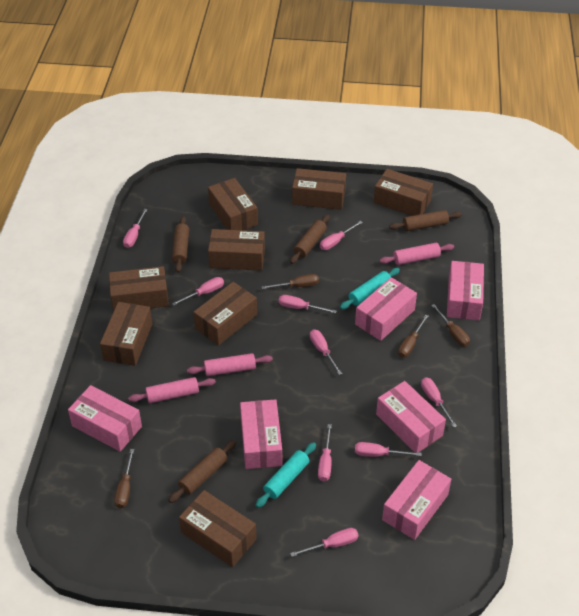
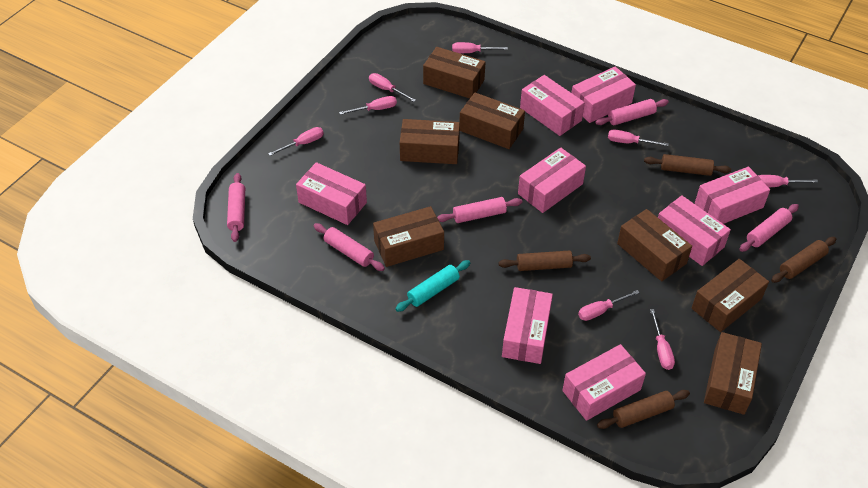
brown box: [100,302,152,366] [109,266,169,312] [179,490,257,567] [193,282,257,345] [208,178,258,230] [208,229,265,271] [292,168,346,210] [374,169,433,216] = 8 -> [373,206,444,267] [400,119,460,164] [423,47,485,98] [459,92,525,149] [617,209,692,281] [691,259,769,332] [704,332,762,415] = 7
brown screwdriver: [114,449,134,508] [261,274,319,289] [398,314,428,358] [431,304,470,346] = 4 -> none = 0
pink box: [68,385,142,452] [240,399,282,469] [355,277,417,341] [376,381,446,453] [382,460,451,540] [447,261,484,320] = 6 -> [296,162,367,225] [502,287,553,364] [518,148,586,213] [520,75,585,136] [562,344,646,421] [572,66,636,123] [658,195,731,266] [695,166,770,224] = 8
pink rolling pin: [128,377,216,403] [187,353,273,376] [379,243,454,265] = 3 -> [227,173,245,242] [313,223,385,271] [437,197,522,223] [595,99,669,125] [739,204,799,252] = 5
pink screwdriver: [123,209,148,248] [172,277,224,306] [279,295,337,313] [290,528,359,557] [310,330,342,375] [318,424,332,482] [320,221,363,250] [355,442,422,457] [421,377,457,428] = 9 -> [268,127,324,156] [339,96,397,115] [369,73,416,102] [452,42,508,53] [578,290,640,321] [608,129,669,146] [650,309,675,370] [758,175,818,187] = 8
turquoise rolling pin: [255,442,316,508] [340,268,400,310] = 2 -> [395,260,470,312] = 1

